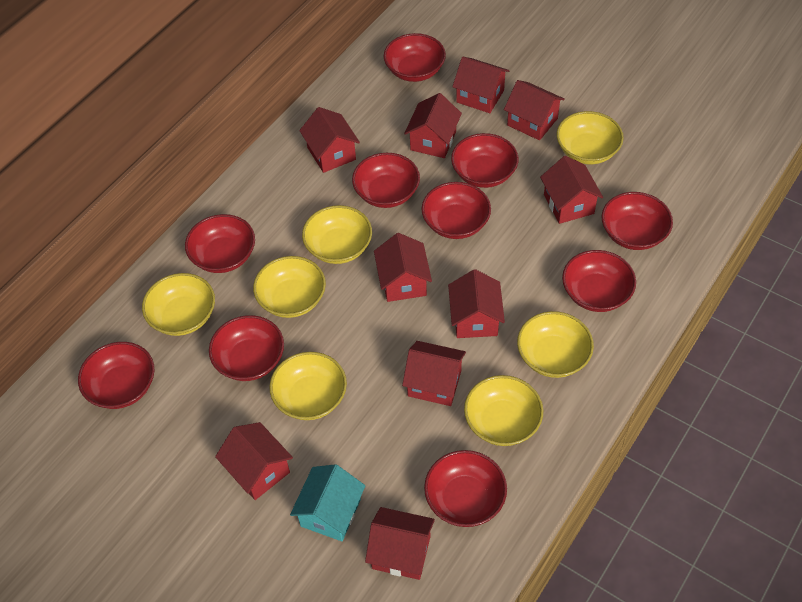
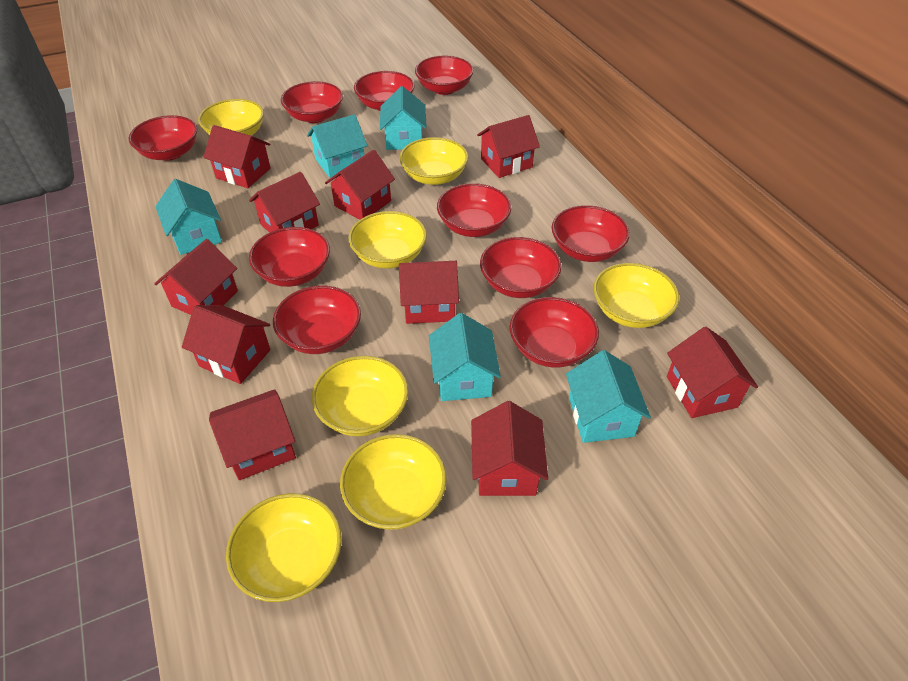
turquoise house: [290,464,365,541] = 1 -> [155,179,222,255] [307,114,368,178] [380,86,426,150] [429,313,501,401] [566,350,651,443] = 5

